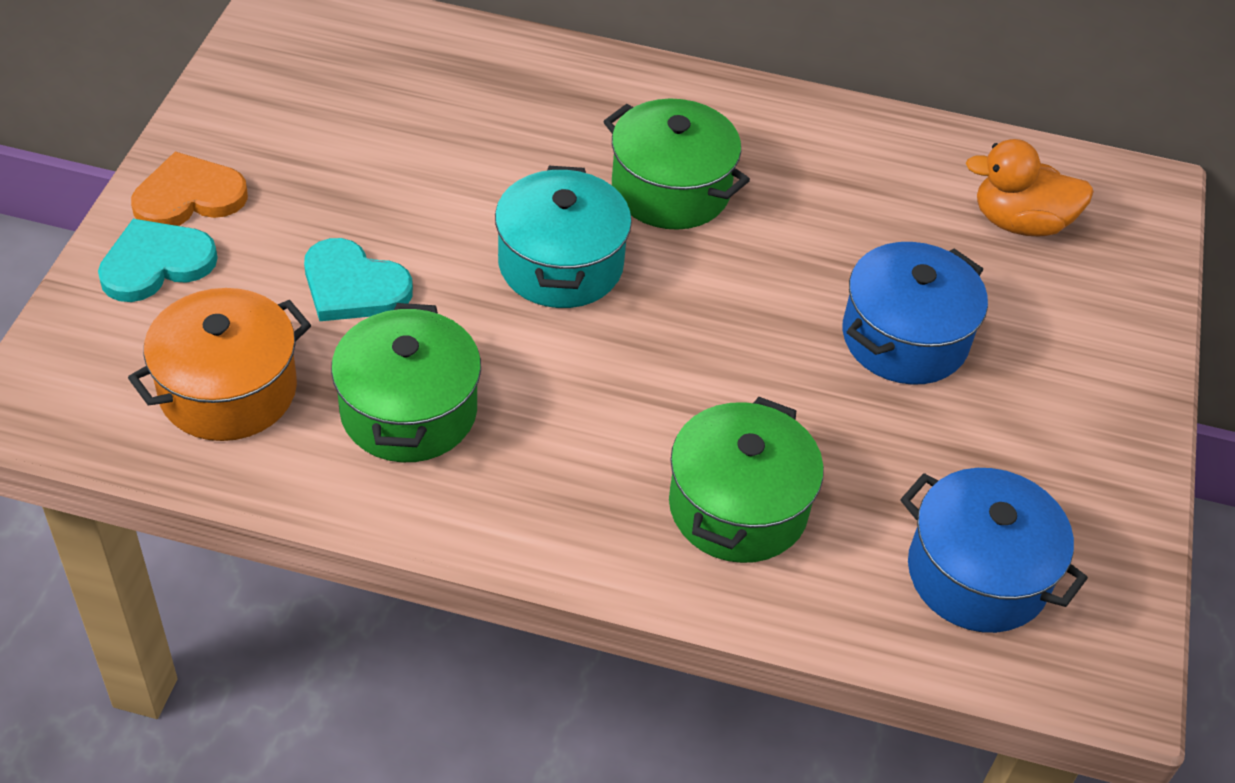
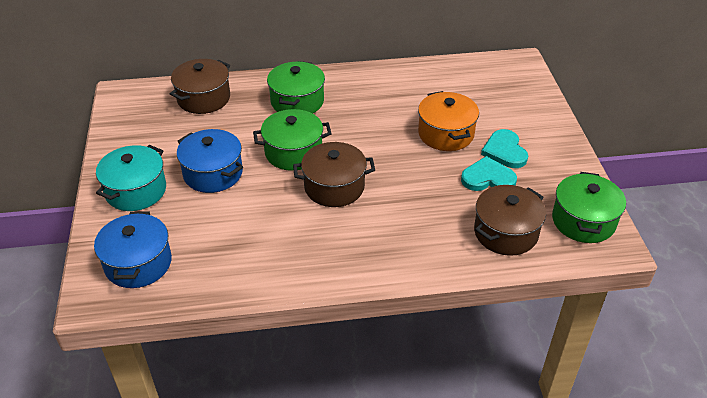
brown pot: none = 0 -> [170,59,230,114] [293,142,375,207] [474,185,546,256] = 3
orange duck: [966,139,1094,237] = 1 -> none = 0
orange heart: [131,151,248,226] = 1 -> none = 0

